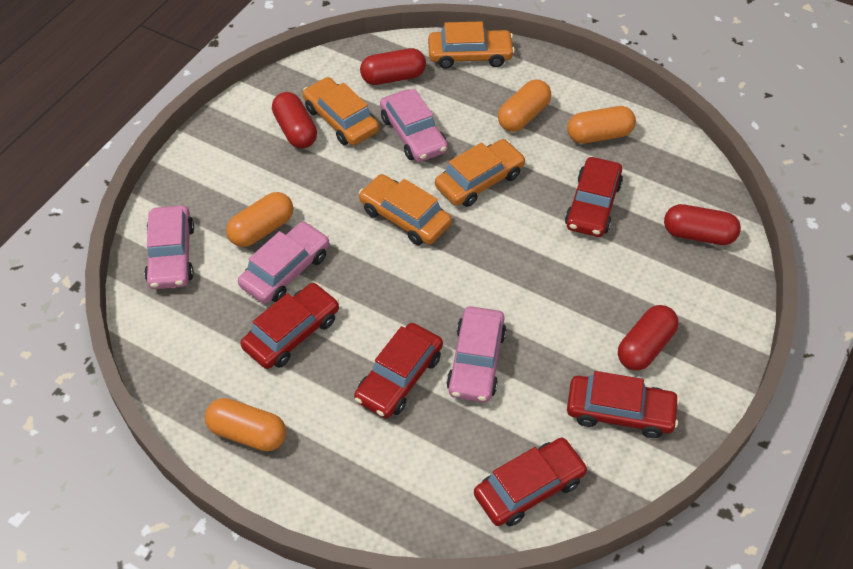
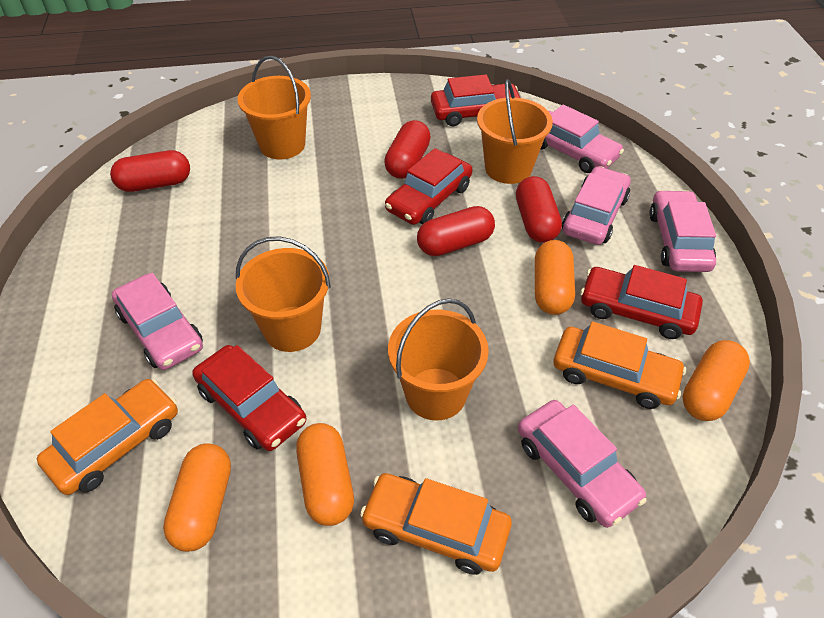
orange bucket: none = 0 -> [236,236,331,352] [238,56,311,159] [388,298,489,420] [477,79,553,184] = 4
orange car: [303,77,379,145] [359,174,452,245] [428,21,515,69] [435,139,525,207] = 4 -> [37,379,178,495] [360,473,512,575] [554,321,686,409] = 3
pink car: [144,205,194,289] [238,221,329,304] [380,89,448,162] [446,306,506,402] = 4 -> [112,273,203,370] [518,400,647,528] [540,105,624,173] [562,166,631,245] [649,190,716,272] = 5
red car: [241,283,339,369] [354,323,443,419] [474,437,588,526] [565,157,623,237] [567,371,680,438] = 5 -> [192,345,306,451] [385,148,472,225] [431,75,520,126] [580,265,703,339] = 4

